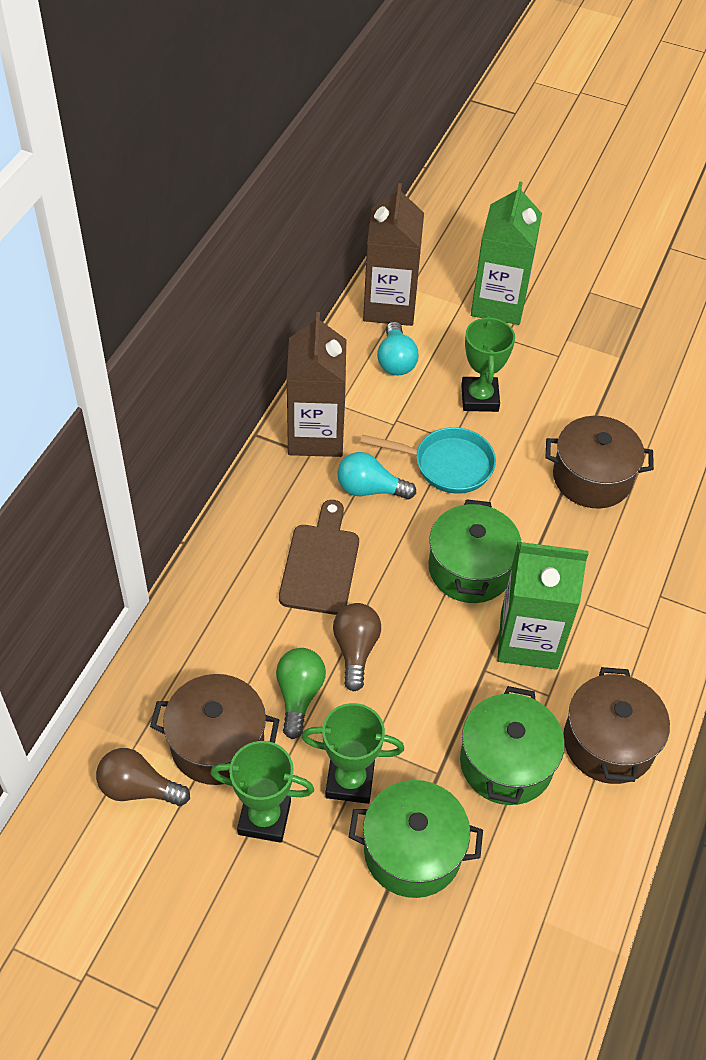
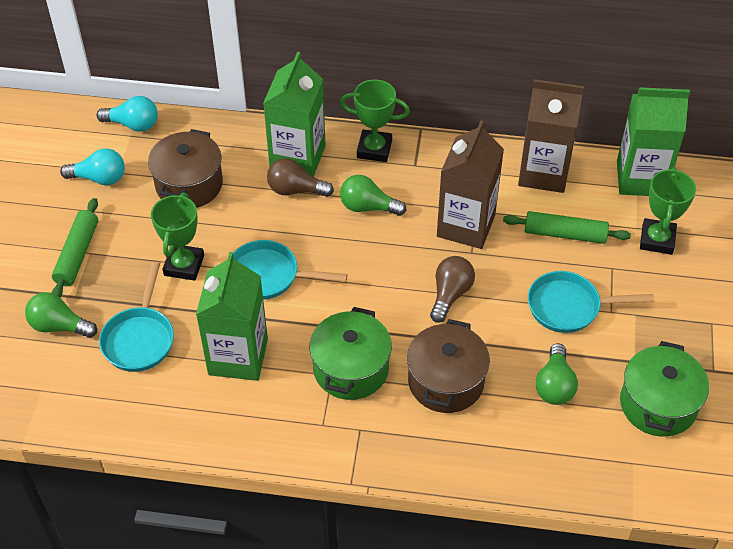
brown cutting board: [279,500,359,615] = 1 -> none = 0
brown pot: [150,674,279,785] [546,416,654,508] [563,667,670,784] = 3 -> [148,129,223,208] [407,319,490,413] = 2
green carton: [471,181,542,325] [497,542,588,670] = 2 -> [196,252,268,381] [263,52,326,177] [617,87,690,196] = 3
green light bulb: [276,648,326,739] = 1 -> [25,292,97,338] [340,175,406,216] [536,343,578,405] = 3
green pot: [349,780,483,898] [429,499,521,603] [460,686,565,805] = 3 -> [310,307,392,400] [620,341,709,437] = 2
green rolling pin: none = 0 -> [52,198,98,297] [503,211,631,244] = 2
turquoise pan: [360,427,496,494] = 1 -> [99,262,174,372] [233,240,348,300] [528,271,654,333] = 3

